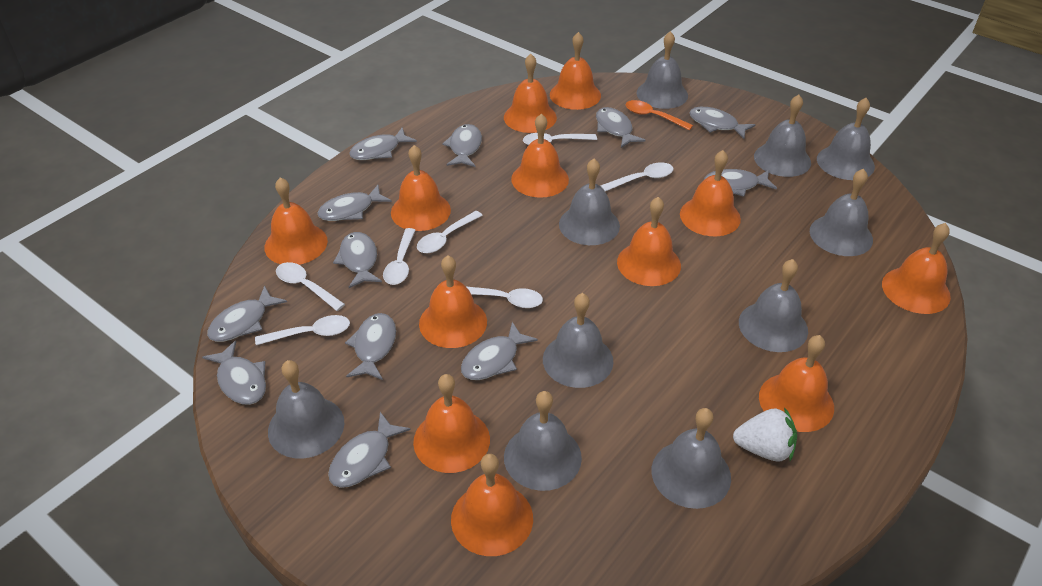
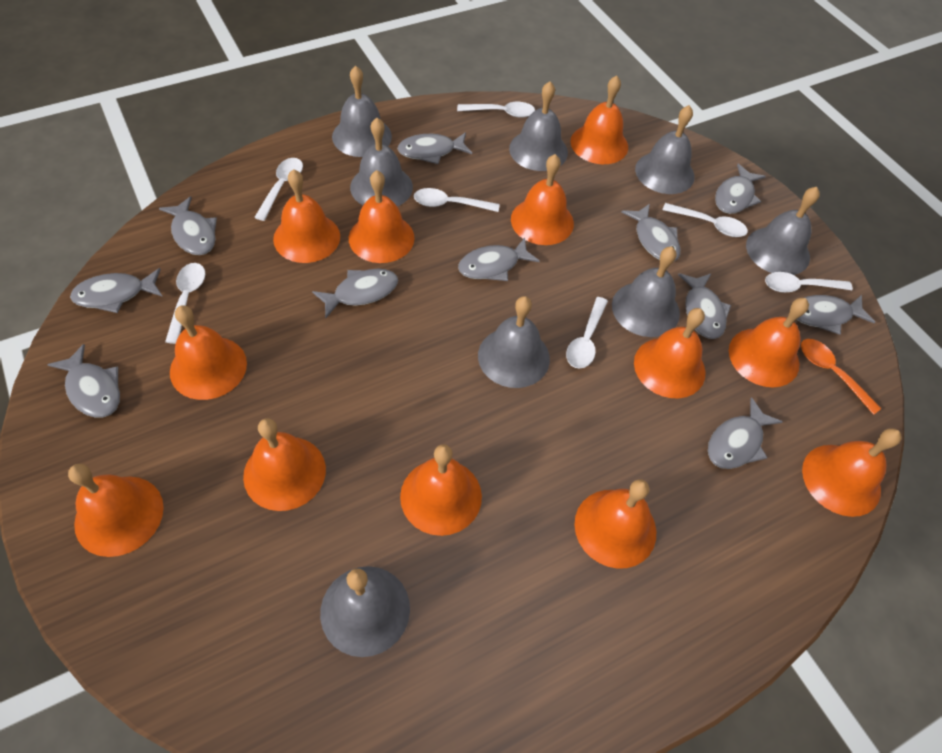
grey bell: [268,360,344,459] [504,391,582,491] [543,293,613,388] [559,159,620,245] [637,31,688,109] [652,408,731,509] [739,259,808,352] [754,95,811,177] [810,169,873,256] [817,98,875,180] = 10 -> [320,566,410,657] [332,66,392,157] [350,118,413,207] [478,296,550,388] [509,81,568,171] [612,247,680,337] [635,105,694,194] [746,187,820,275] = 8
grey fish: [202,341,266,405] [207,286,287,342] [318,185,392,221] [328,412,411,488] [333,232,382,288] [345,313,396,380] [349,127,417,160] [442,124,482,167] [461,322,538,380] [596,107,646,148] [689,107,756,139] [704,169,777,197] = 12 -> [47,344,120,417] [70,268,163,313] [159,196,217,255] [312,269,398,318] [398,132,472,164] [458,238,540,281] [622,204,680,261] [678,273,731,339] [708,397,783,469] [715,164,766,214] [796,295,875,335] = 11
white strawberry: [733,407,797,461] = 1 -> none = 0

